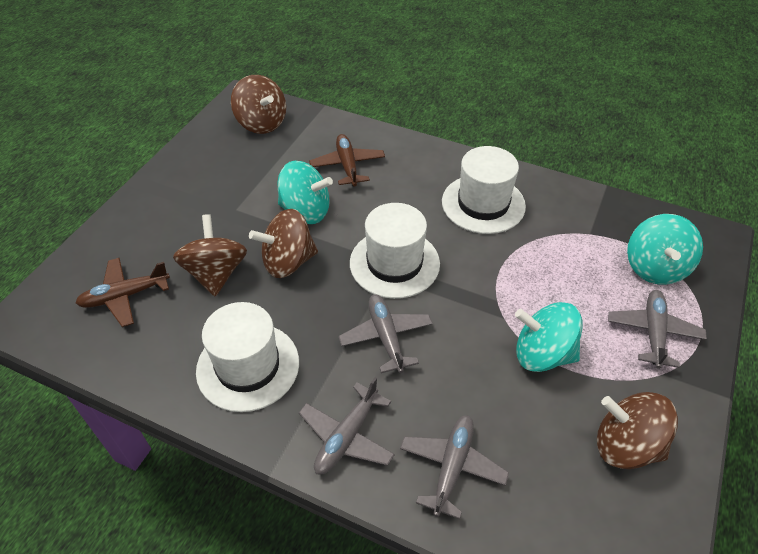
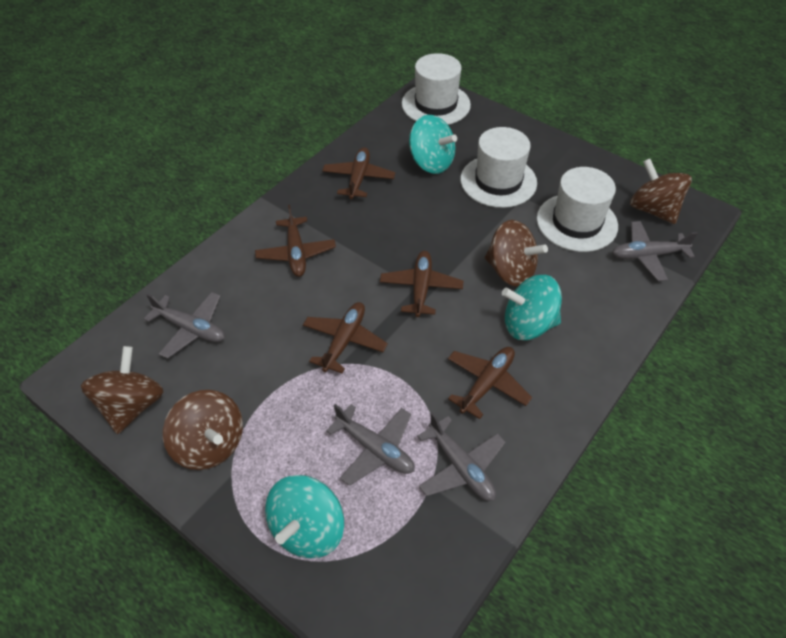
brown plane: [75,258,170,327] [309,134,385,187] = 2 -> [255,205,336,277] [303,302,388,373] [322,147,395,199] [380,251,463,317] [448,347,532,419] = 5

